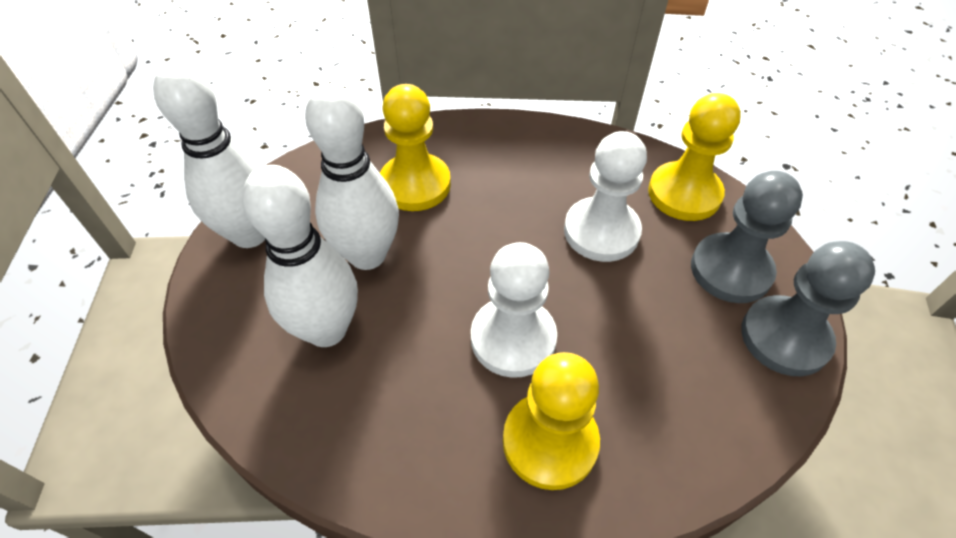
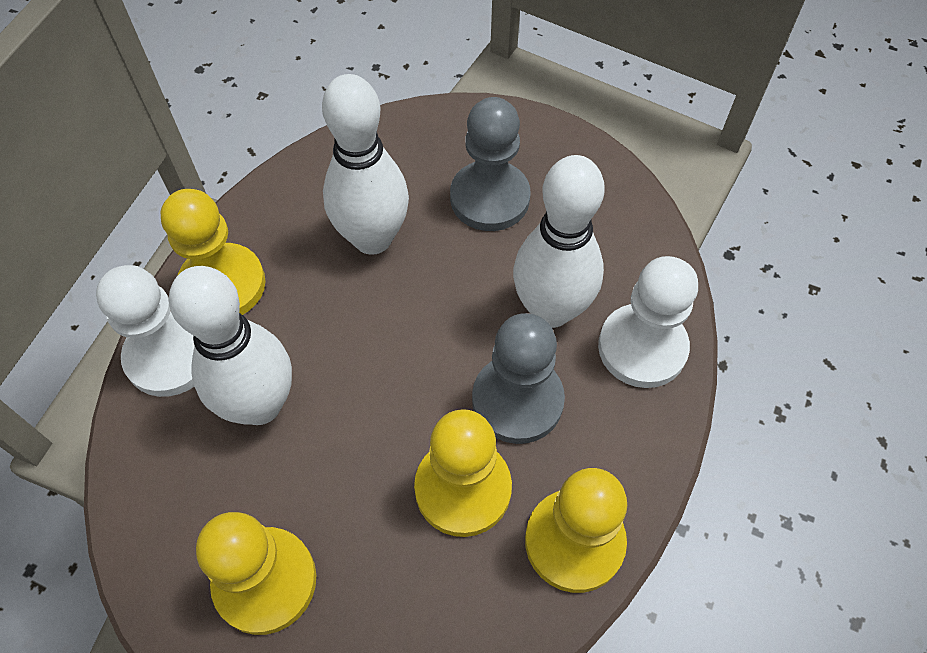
yellow pawn: [380,84,451,211] [503,352,600,490] [648,93,741,221] = 3 -> [161,189,266,315] [196,512,316,635] [414,409,512,537] [525,468,627,593] = 4

